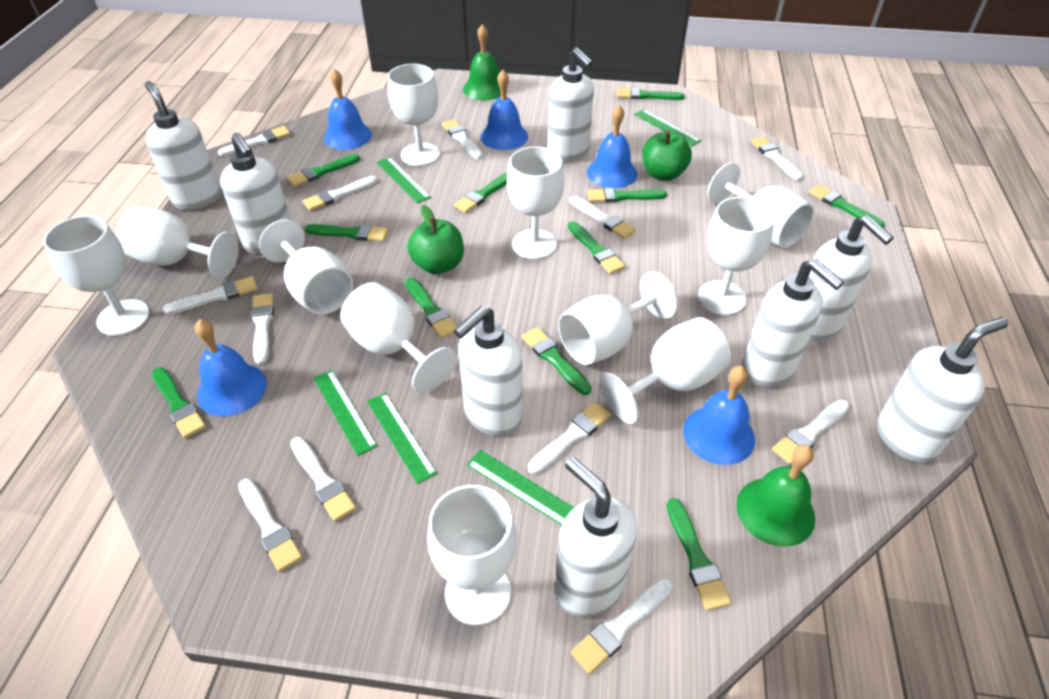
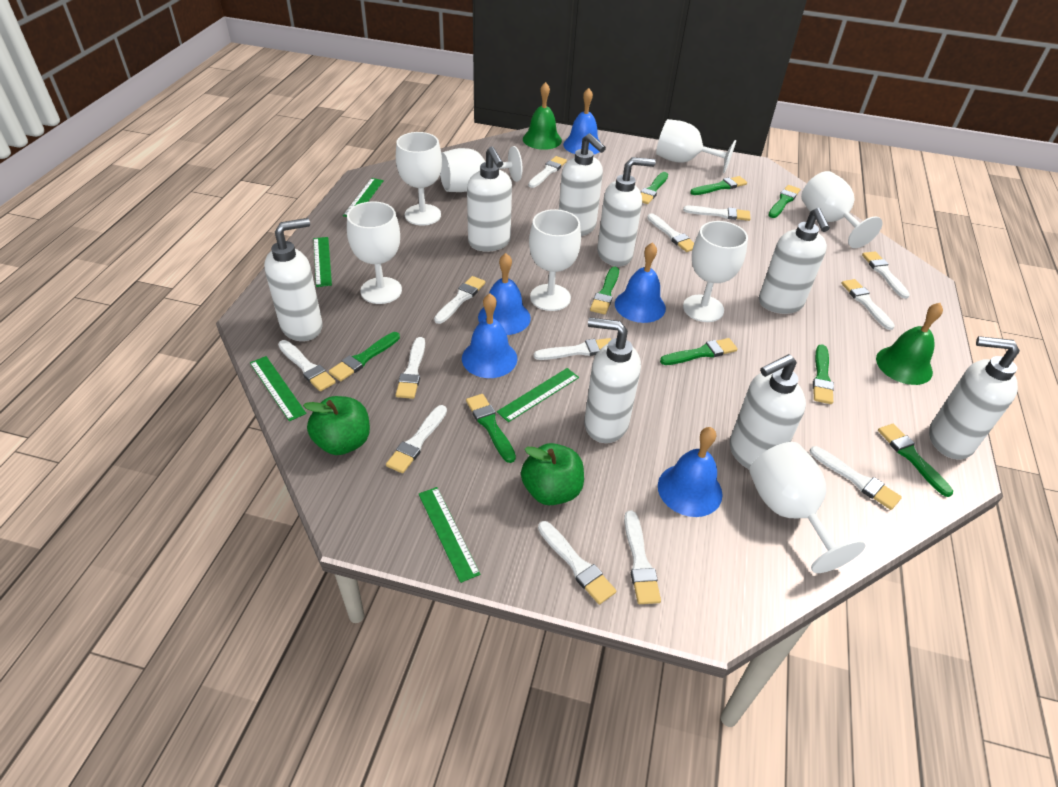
green brush: [152,367,206,438] [287,154,360,187] [305,224,388,241] [405,278,457,338] [454,172,507,213] [522,327,592,395] [568,221,625,274] [588,188,667,202] [617,88,685,100] [667,498,731,611] [809,184,885,227] = 11 -> [329,332,400,381] [466,394,516,463] [590,267,619,314] [641,172,668,204] [660,338,738,365] [690,176,747,195] [768,185,800,218] [813,344,834,404] [878,424,953,497] = 9
white brush: [162,276,258,315] [218,126,291,156] [238,478,302,572] [251,293,274,365] [290,437,356,522] [303,176,378,211] [442,119,483,159] [528,402,611,474] [570,196,636,239] [571,578,673,674] [751,136,803,180] [772,400,850,464] = 12 -> [278,340,336,391] [386,405,447,473] [396,337,425,399] [434,276,485,324] [528,156,567,188] [534,338,612,360] [538,521,616,605] [624,511,661,604] [647,213,694,252] [683,206,751,221] [810,446,902,510] [841,279,895,330] [862,251,910,299] = 13
white goblet: [43,216,149,336] [116,206,239,279] [259,220,353,315] [340,282,456,393] [388,64,440,166] [427,485,517,626] [507,146,564,259] [558,271,678,365] [600,317,731,424] [698,197,774,315] [707,162,814,248] = 11 -> [347,201,402,304] [396,132,442,226] [440,146,522,192] [529,209,581,311] [656,119,736,173] [683,221,748,322] [749,442,866,573] [801,171,882,248] = 8

